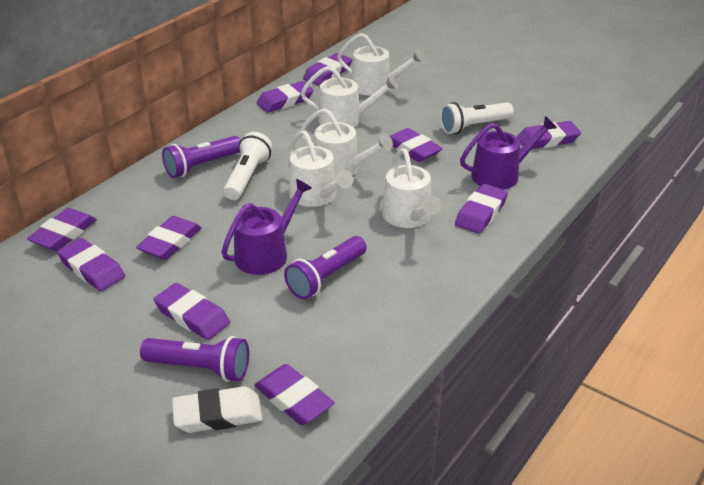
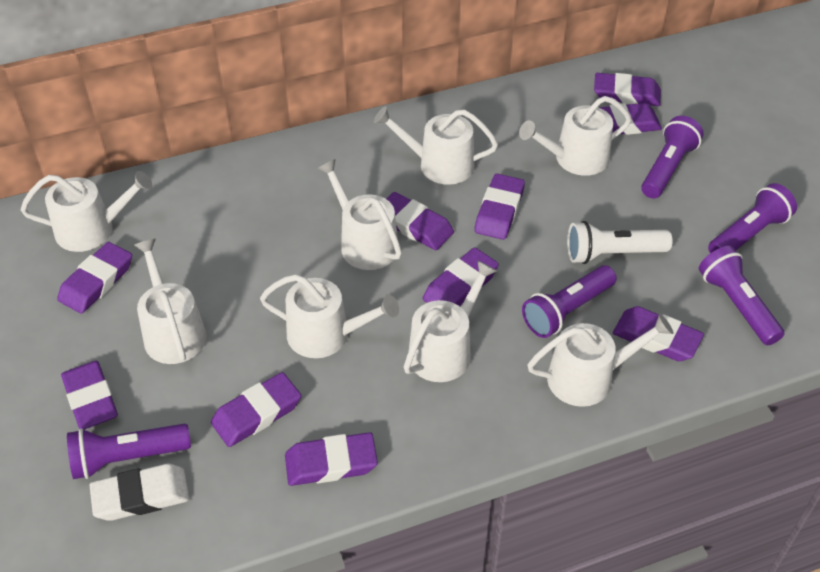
purple flashlight: [140,336,249,382] [162,136,241,178] [284,236,367,299] = 3 -> [67,424,191,479] [522,265,617,338] [641,116,704,199] [699,246,785,345] [708,183,797,253] = 5
purple watering can: [221,179,312,275] [460,116,557,190] = 2 -> none = 0
white flashlight: [223,132,273,200] [440,102,514,134] = 2 -> [567,221,672,264] = 1
white watering can: [289,130,353,207] [300,108,393,180] [301,66,398,128] [337,33,425,96] [382,149,441,228] = 5 -> [21,171,152,252] [134,239,206,364] [260,274,399,358] [317,159,402,270] [374,106,498,185] [404,260,497,382] [519,96,631,176] [527,314,673,407] = 8

